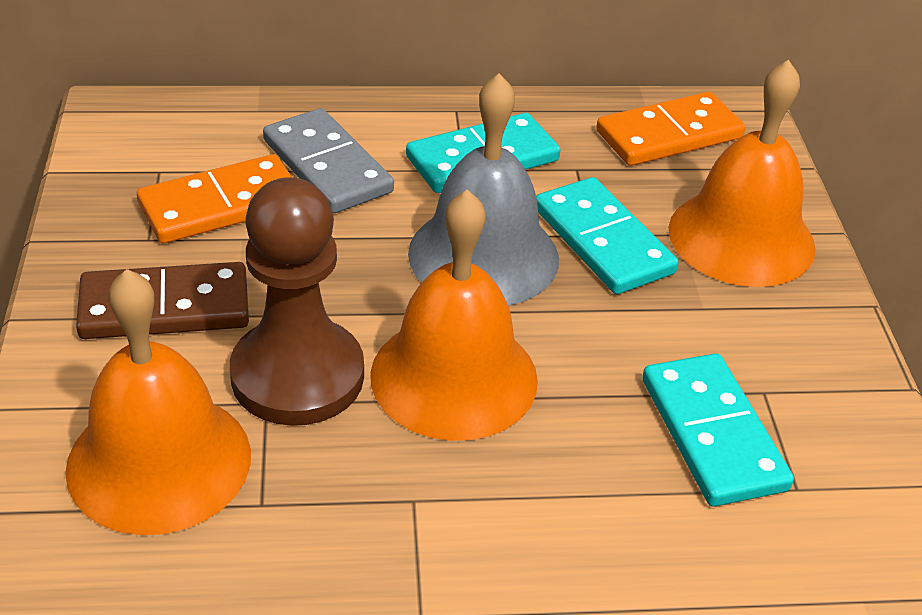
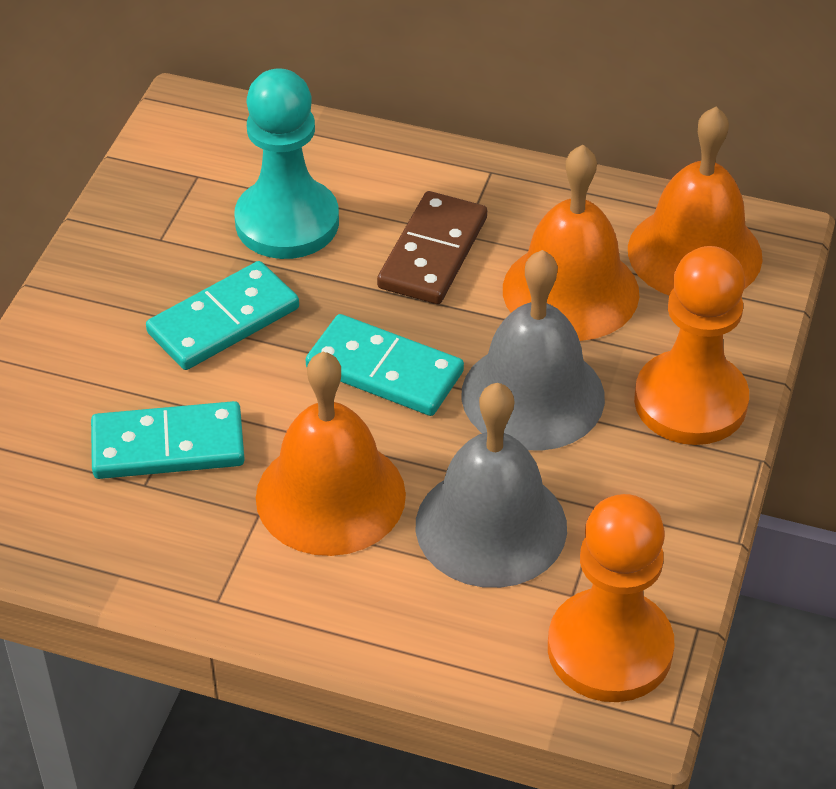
brown pawn: [230,177,364,426] = 1 -> none = 0
grey bell: [408,73,559,306] = 1 -> [416,383,567,588] [461,250,605,451] = 2
grey domino: [263,108,394,213] = 1 -> none = 0
orange domino: [137,154,292,244] [596,92,746,166] = 2 -> none = 0
orange pawn: none = 0 -> [548,494,675,702] [634,246,749,445] = 2
turquoise pawn: none = 0 -> [234,69,339,259] = 1

